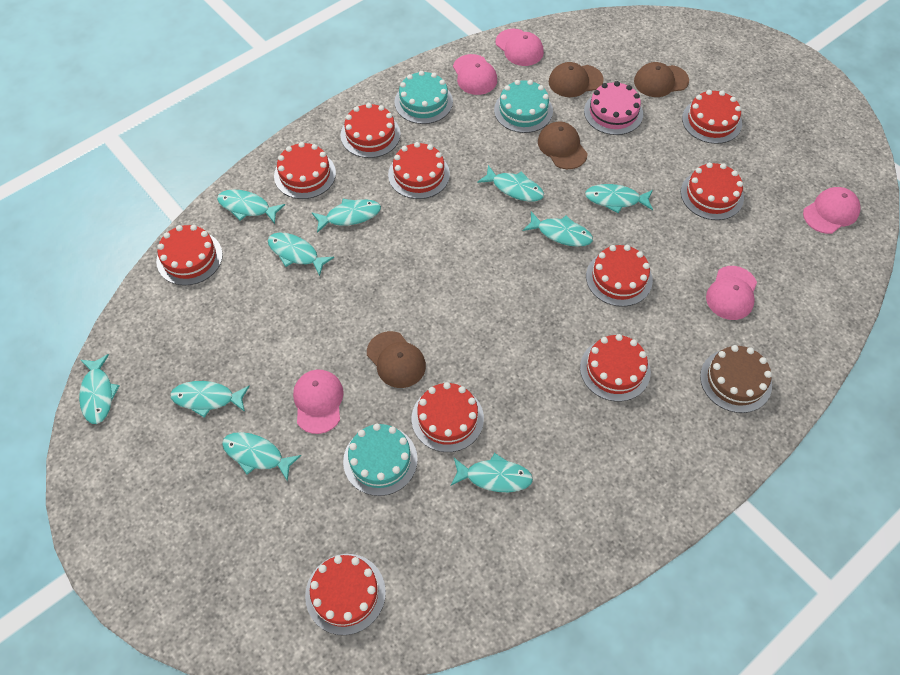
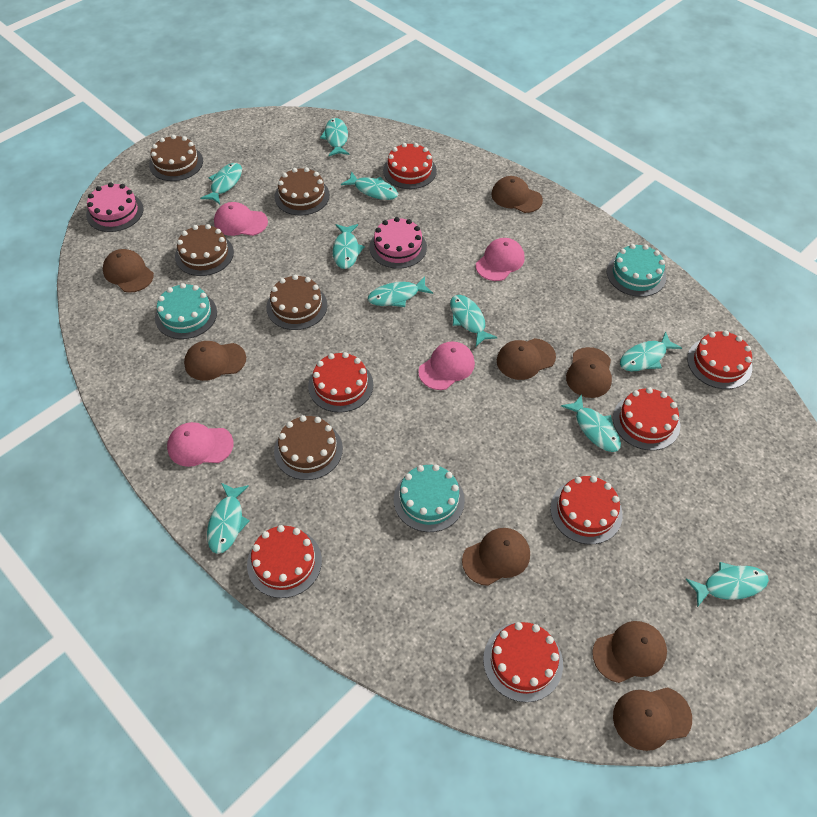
brown cake: [700,345,772,413] = 1 -> [149,135,203,181] [175,224,234,276] [266,275,327,330] [274,415,343,480] [275,167,330,216] = 5
brown cap: [367,331,426,388] [538,121,588,169] [549,62,604,97] [634,62,689,97] = 4 -> [103,249,154,293] [184,341,246,381] [462,528,530,586] [491,176,543,213] [497,338,556,380] [566,347,612,398] [592,621,667,683] [613,687,692,751] = 8
pink cake: [584,81,643,135] = 1 -> [86,182,144,232] [369,217,427,269] = 2
pink cap: [293,370,344,434] [453,54,497,95] [496,29,544,66] [706,266,757,320] [803,187,860,234] = 5 -> [167,422,234,467] [214,202,268,236] [418,341,475,390] [476,238,525,281] = 4
red cake: [156,225,223,286] [274,142,336,199] [305,554,386,635] [341,103,401,158] [388,142,450,199] [412,382,484,452] [580,334,651,401] [586,245,653,307] [681,162,744,220] [682,90,742,144] = 10 -> [247,525,322,598] [308,352,373,413] [383,143,437,189] [483,622,563,702] [550,476,623,544] [613,387,680,450] [687,331,752,389] = 7

